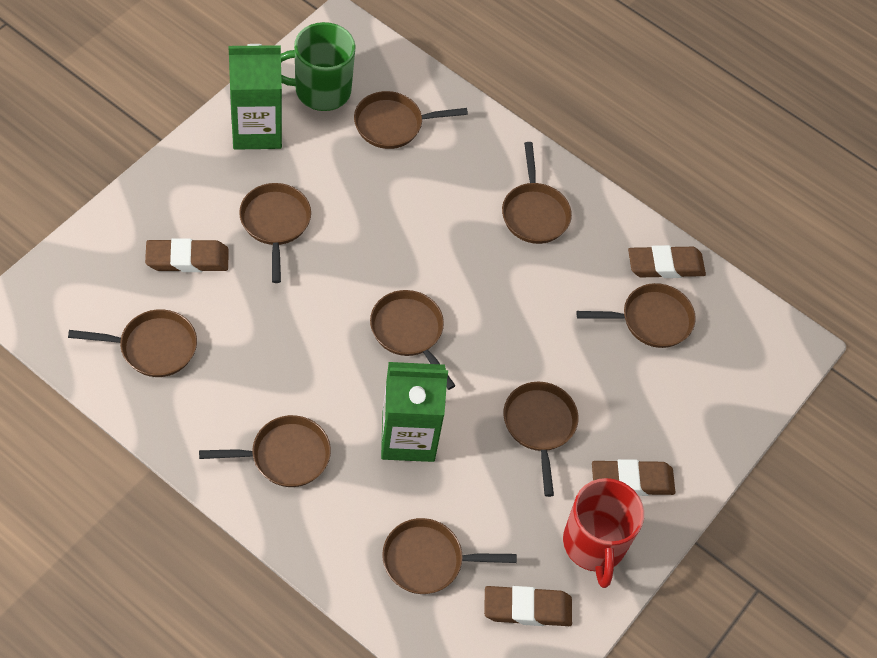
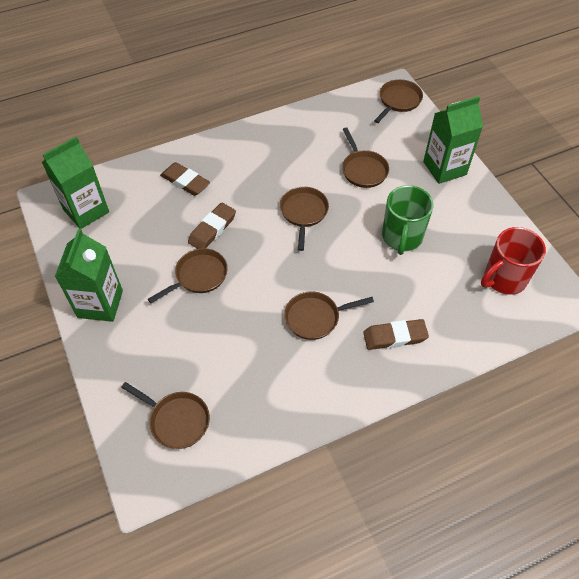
brown eraser: [145,238,229,272] [484,586,572,626] [592,459,675,496] [628,245,706,278] = 4 -> [160,162,210,196] [188,203,236,249] [363,319,429,350] = 3
brown pan: [68,309,197,377] [199,415,331,487] [239,183,311,283] [354,91,468,149] [370,290,456,390] [382,518,517,594] [502,142,572,244] [503,382,579,497] [576,283,696,348] = 9 -> [121,382,210,449] [148,248,228,303] [280,187,329,251] [284,291,374,340] [342,127,389,188] [374,79,423,123] = 6
green carton: [228,44,282,150] [381,362,448,462] = 2 -> [42,137,109,229] [55,228,123,322] [423,96,483,184] = 3

